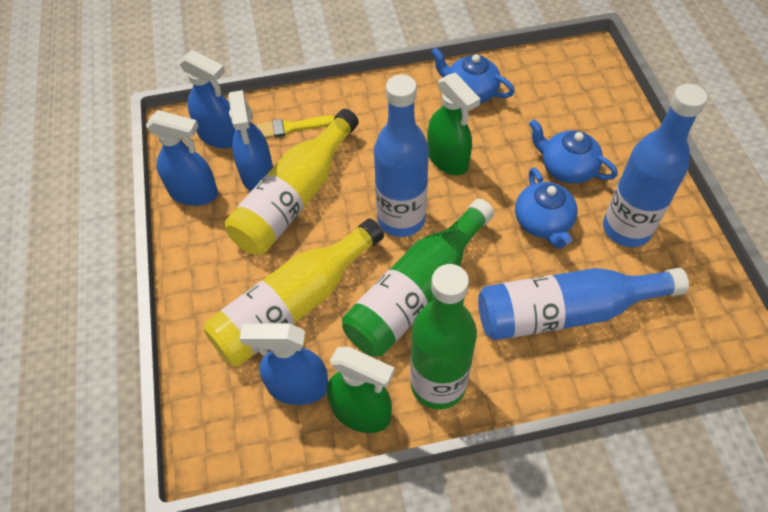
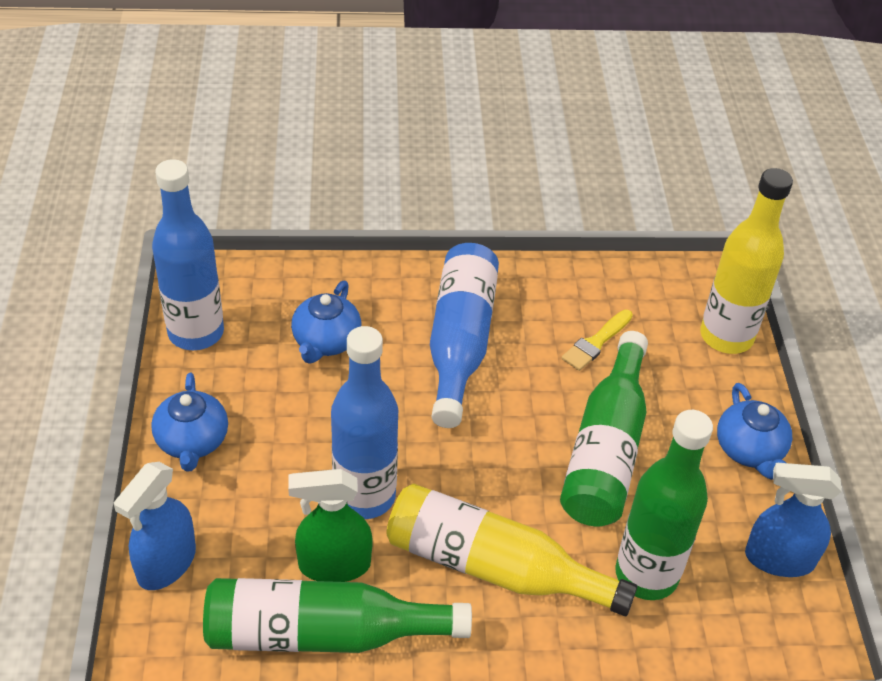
blue spray bottle: [146,110,218,206] [179,50,235,149] [228,90,273,191] [240,323,328,405] = 4 -> [114,462,196,590] [745,463,842,577] = 2
green bottle: [342,199,494,356] [410,264,477,410] = 2 -> [203,578,472,653] [560,331,648,526] [615,410,713,600] = 3
green spray bottle: [327,347,395,433] [427,73,480,175] = 2 -> [288,469,373,582] = 1

